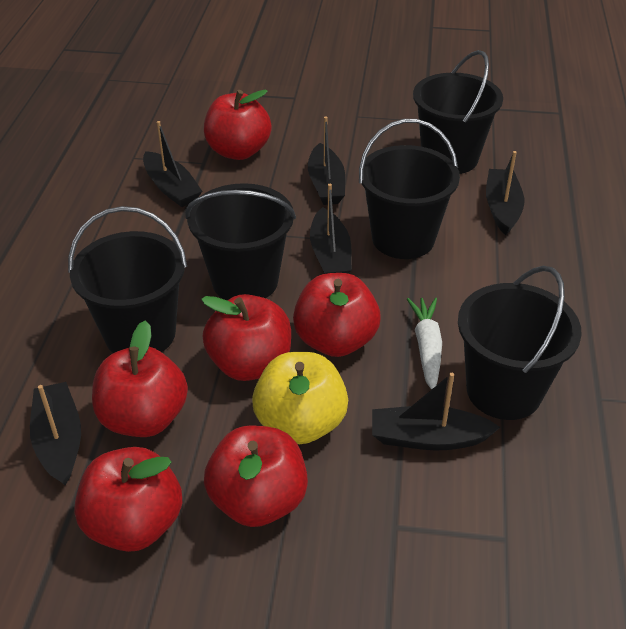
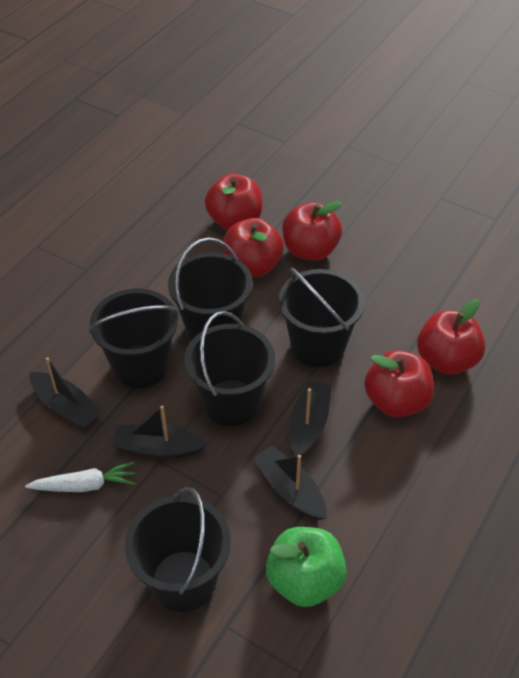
black boat: [30,382,81,486] [143,121,202,207] [308,116,345,205] [310,184,352,274] [372,373,500,450] [486,151,524,235] = 6 -> [30,357,102,428] [112,405,208,458] [253,445,327,520] [289,380,331,456] = 4
green apple: none = 0 -> [266,527,347,607] = 1
red apple: [74,447,183,552] [92,320,188,437] [201,294,291,381] [204,90,272,160] [204,425,308,527] [293,273,381,357] = 6 -> [205,174,263,230] [223,218,284,277] [282,201,342,261] [364,350,434,417] [417,299,485,375] = 5
yellow apple: [252,352,348,444] = 1 -> none = 0

